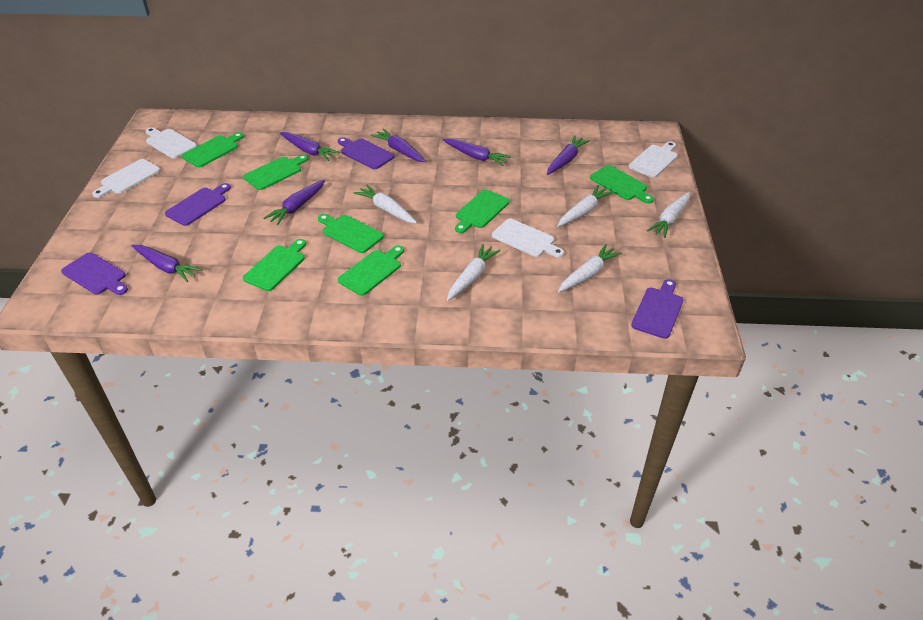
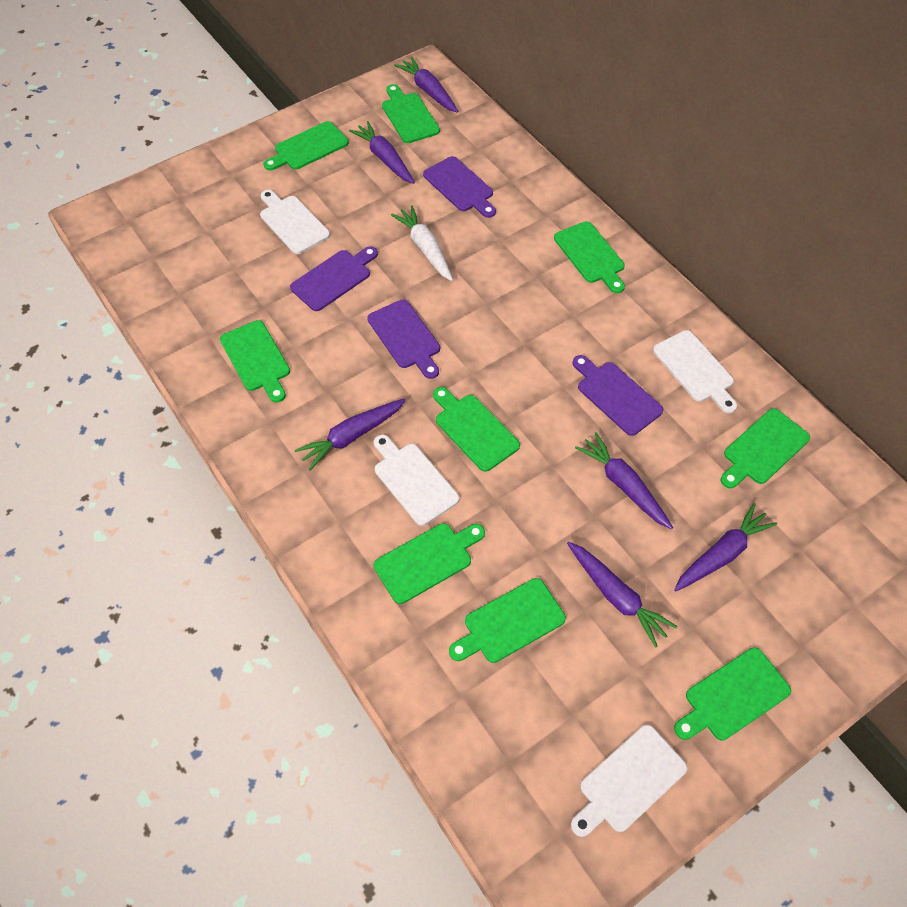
green cutting board: [182,132,244,167] [243,155,308,190] [243,239,306,291] [318,214,384,253] [338,246,404,296] [455,190,510,233] [590,165,654,204] = 7 -> [220,320,290,403] [264,121,349,171] [374,523,485,604] [382,84,440,143] [433,387,520,472] [449,578,566,663] [554,221,625,293] [674,647,791,741] [720,408,810,488] = 9
white carrot: [354,185,417,223] [447,244,500,301] [557,185,614,227] [558,244,622,292] [647,192,690,238] = 5 -> [391,205,453,281] = 1

